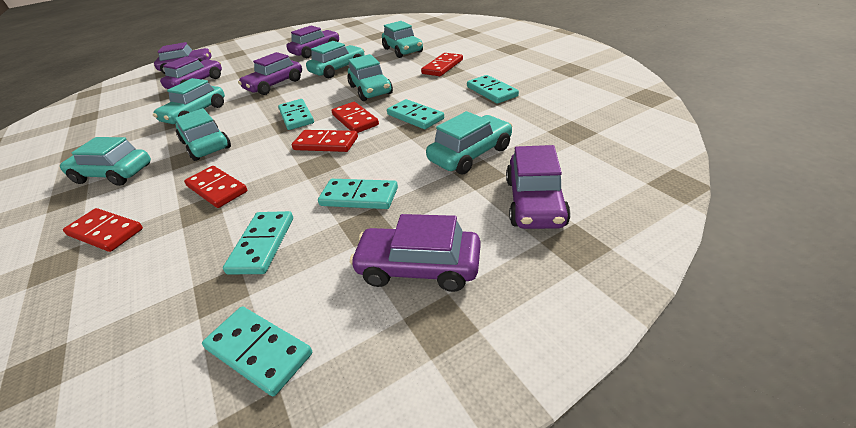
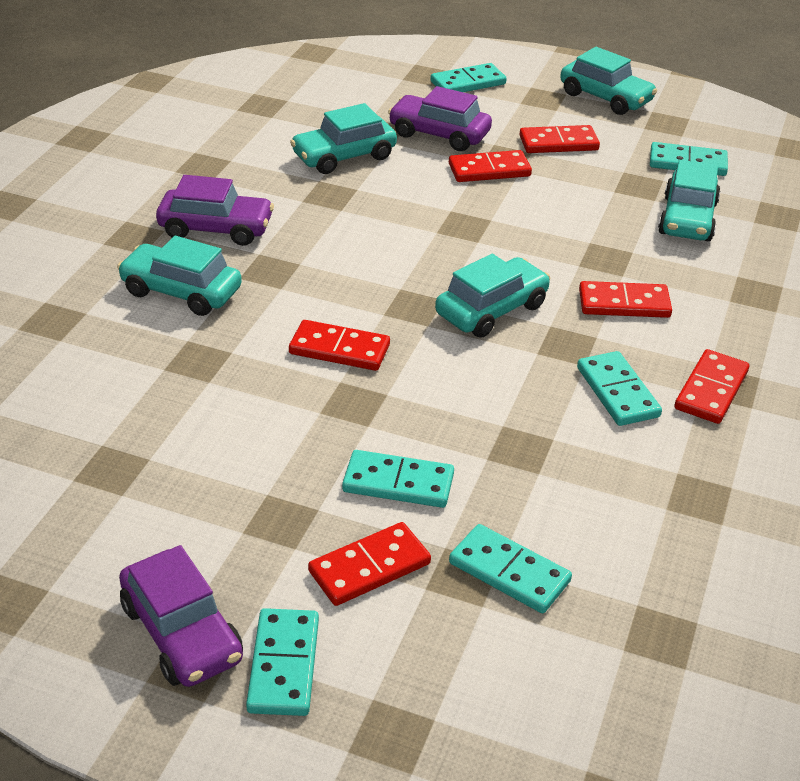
purple car: [154,42,211,74] [160,56,222,89] [238,52,302,95] [287,26,339,58] [350,214,481,292] [506,145,571,229] = 6 -> [119,545,243,687] [156,175,274,246] [388,86,492,151] = 3
red domino: [63,208,143,252] [184,166,248,208] [292,130,358,152] [332,102,379,133] [421,53,463,76] = 5 -> [289,320,390,371] [308,522,431,606] [449,150,532,182] [519,125,600,153] [579,281,672,318] [675,349,749,424] = 6
turquoise car: [60,137,151,186] [153,78,225,124] [175,108,231,161] [306,41,365,78] [347,54,393,101] [382,21,423,58] [426,111,512,174] = 7 -> [117,236,242,316] [290,103,397,174] [435,254,550,338] [560,47,657,115] [658,160,721,241] = 5

